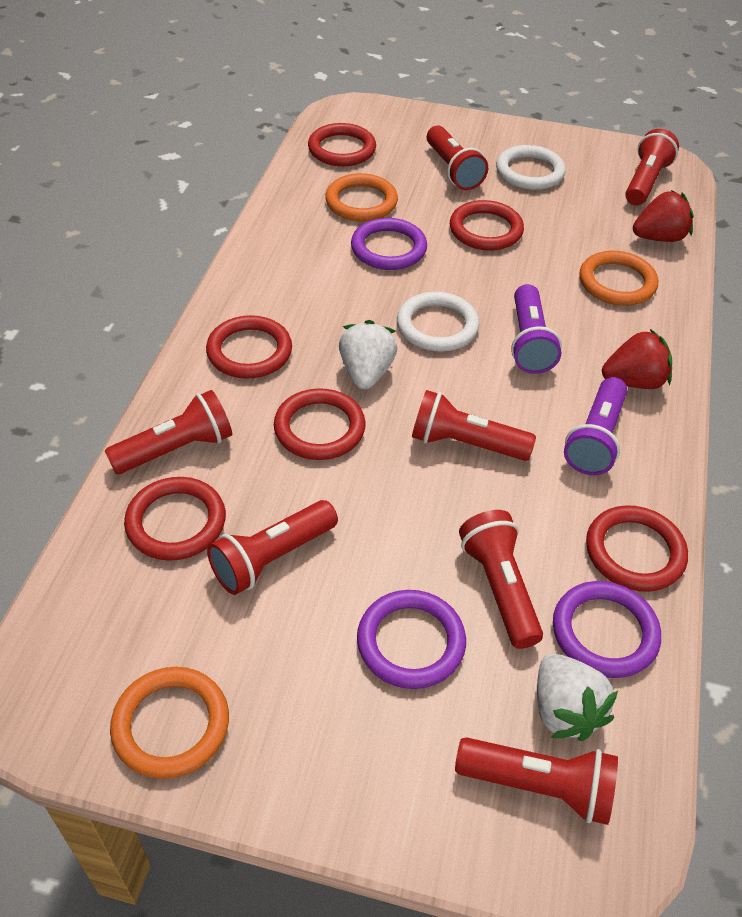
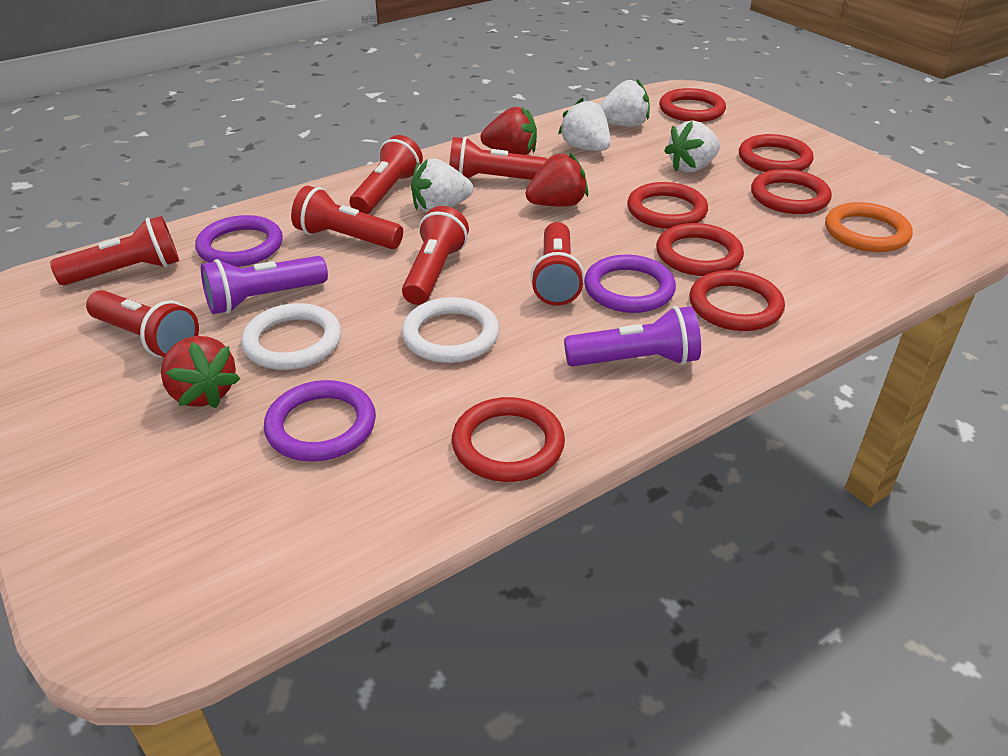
orange ring: [110,667,229,779] [325,173,398,221] [579,251,658,306] = 3 -> [825,202,913,252] = 1
red ring: [124,477,226,561] [206,315,292,379] [274,388,366,460] [308,123,376,166] [450,200,524,251] [586,505,688,592] = 6 -> [452,397,565,482] [627,182,708,229] [656,223,744,276] [659,88,726,122] [689,270,785,331] [739,134,814,172] [751,169,832,214] = 7
red strawberry: [602,329,672,389] [633,190,694,242] = 2 -> [161,336,240,408] [481,106,537,155] [526,152,588,206] = 3
white strawberry: [339,320,397,390] [537,654,618,741] = 2 -> [411,159,473,213] [558,98,611,151] [599,79,650,127] [664,121,720,172] = 4

